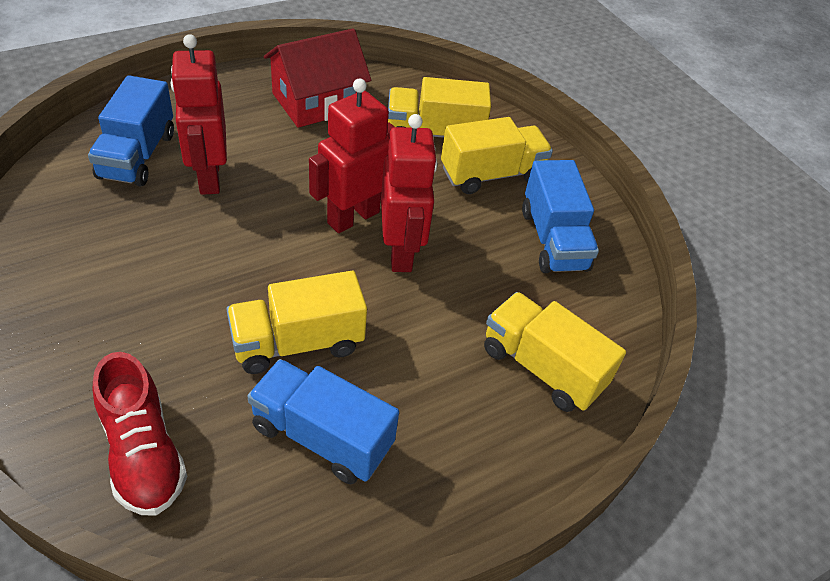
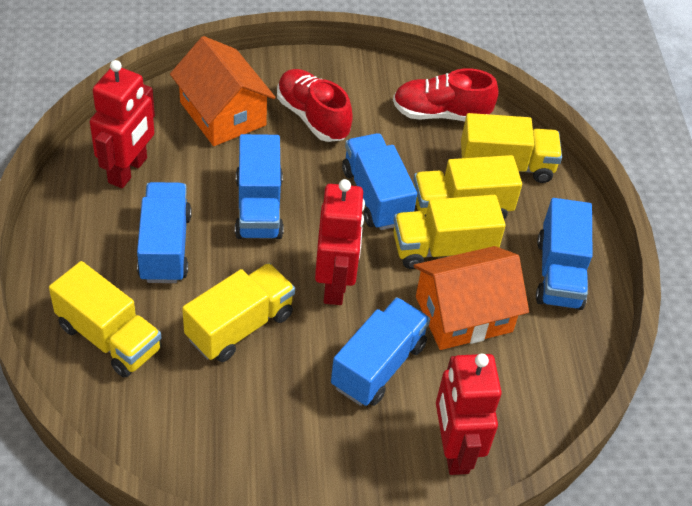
blue truck: [88,75,174,187] [247,359,399,484] [522,160,599,273] = 3 -> [137,182,192,283] [235,134,284,239] [331,297,430,406] [342,133,417,230] [536,198,592,310] = 5
orange house: none = 0 -> [170,36,276,146] [414,246,529,350] = 2
red house: [264,28,371,128] = 1 -> none = 0
red shoe: [93,352,188,515] = 1 -> [277,69,353,142] [393,68,499,121] = 2
yellow truck: [227,271,367,374] [388,77,491,138] [441,117,553,194] [484,292,626,412] = 4 -> [49,261,162,378] [182,263,295,362] [393,195,506,269] [413,155,522,219] [461,113,562,183] = 5

